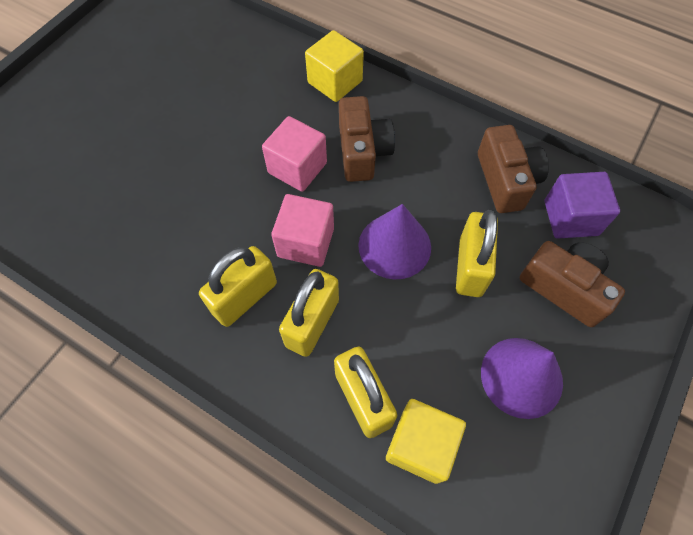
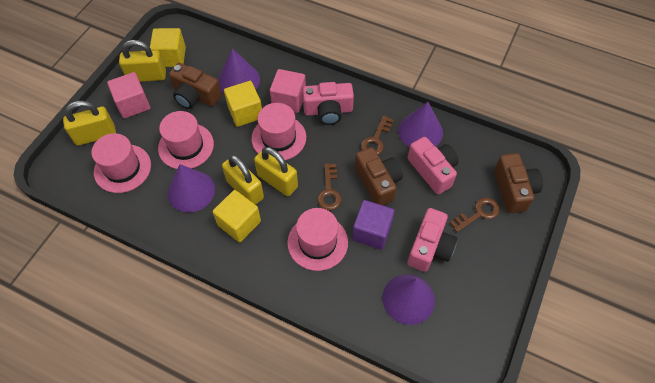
brown key: none = 0 -> [317,163,342,210] [361,116,393,155] [450,197,500,232] = 3
pink camera: none = 0 -> [302,82,354,125] [407,208,457,272] [408,137,458,194] = 3
pink hat: none = 0 -> [91,133,151,193] [158,111,214,169] [251,103,306,160] [287,208,348,271] = 4
purple cone: [358,204,431,280] [481,338,563,419] = 2 -> [167,164,215,212] [218,48,260,93] [383,274,435,325] [398,102,443,147] = 4
yellow cube: [305,30,364,102] [386,399,466,484] = 2 -> [150,28,186,67] [213,190,261,243] [224,81,262,127] = 3

